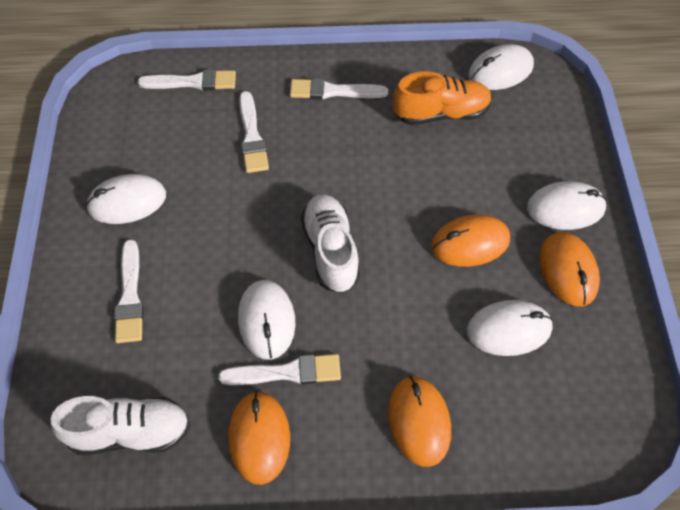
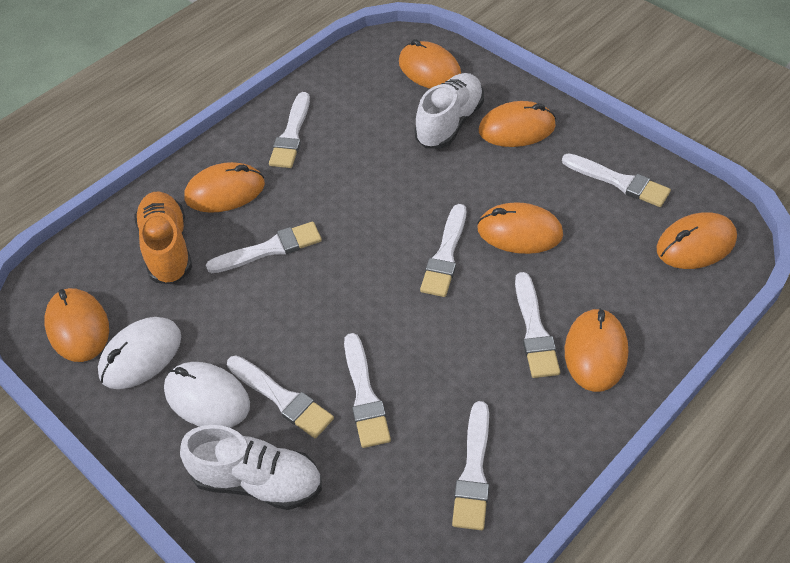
orange mouse: [228,391,290,485] [388,376,451,467] [431,215,510,267] [539,232,600,306] = 4 -> [44,288,109,362] [184,162,265,213] [399,39,461,89] [477,202,563,254] [479,101,556,147] [565,308,628,392] [656,212,737,269] = 7
white brush: [114,239,143,343] [138,69,236,90] [218,354,341,385] [239,91,269,173] [290,78,388,100] = 5 -> [206,222,322,273] [227,355,334,438] [269,92,310,168] [344,333,391,448] [420,204,466,297] [452,401,489,530] [515,272,560,378] [562,153,671,207] = 8
white mouse: [86,174,166,224] [238,280,296,360] [467,300,553,356] [469,44,534,90] [527,181,607,230] = 5 -> [98,317,181,389] [164,362,250,428] = 2

